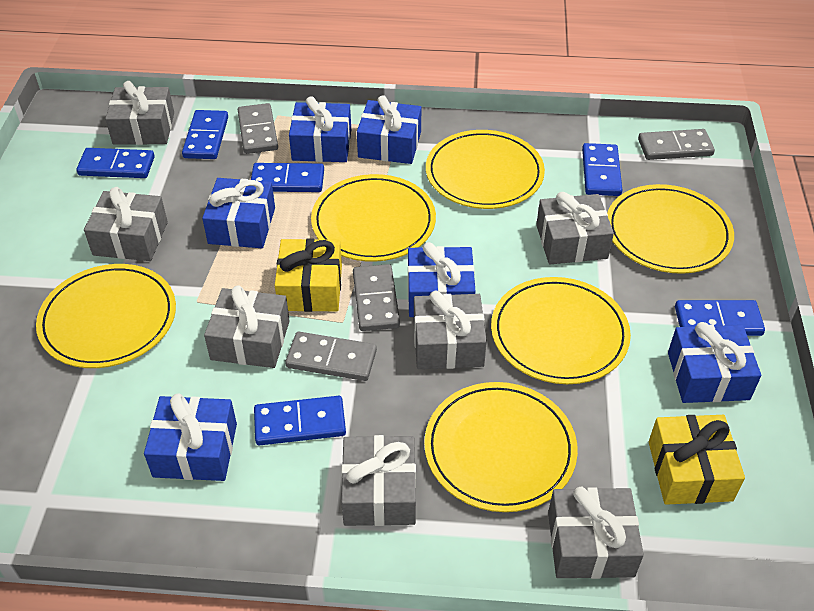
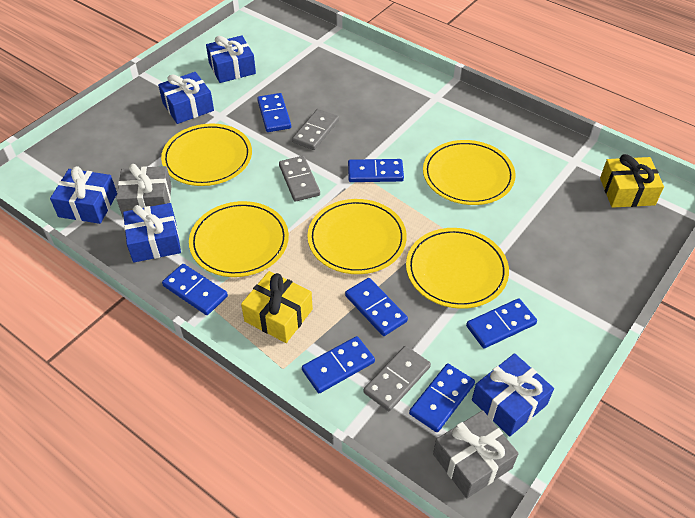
blue domino: [76,148,155,178] [182,110,228,159] [251,163,324,192] [254,396,346,445] [582,143,622,196] [675,300,765,336] = 6 -> [162,264,228,315] [257,93,291,132] [302,336,375,393] [345,278,408,336] [348,159,404,182] [409,364,475,432] [466,298,537,348] = 7
blue gift: [144,394,237,481] [202,178,275,248] [289,96,351,162] [357,95,421,164] [408,242,475,317] [668,322,761,403] = 6 -> [50,166,117,224] [123,203,181,263] [158,72,214,124] [206,35,256,83] [472,353,554,437] = 5
grey domino: [238,103,278,154] [285,332,377,381] [353,264,400,331] [638,129,715,160] = 4 -> [279,156,320,202] [292,109,339,150] [363,346,431,411] = 3
grey gift: [84,187,168,261] [105,81,174,145] [204,285,290,368] [341,435,416,526] [414,291,487,369] [536,192,614,264] [548,487,644,579] = 7 -> [116,164,172,218] [433,410,519,498] = 2
yellow plate: [36,264,176,368] [311,174,436,262] [424,382,578,512] [426,130,545,209] [491,277,631,384] [607,184,734,274] = 6 -> [161,123,252,186] [189,201,289,277] [307,199,407,274] [406,228,509,309] [423,140,516,205] = 5

